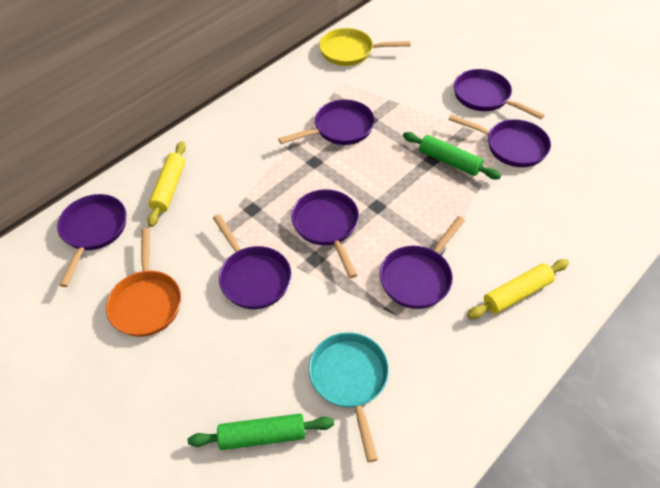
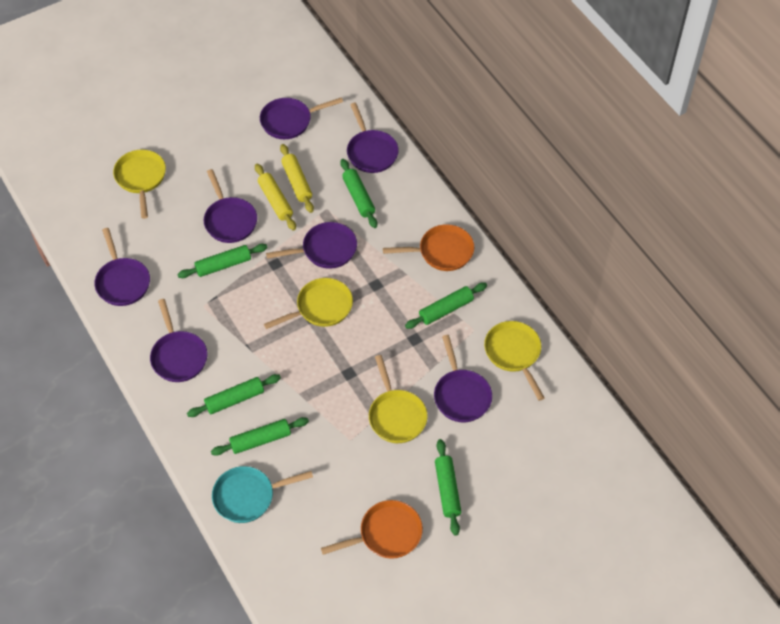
green rolling pin: [188,414,334,450] [403,132,501,179] = 2 -> [177,244,268,278] [187,374,281,417] [211,417,309,456] [340,159,377,228] [405,282,487,329] [435,439,461,536] = 6
orange pan: [106,228,181,337] = 1 -> [321,500,423,559] [383,224,474,271] = 2
yellow pan: [319,28,410,66] = 1 -> [113,149,166,219] [264,278,353,329] [369,355,428,443] [484,321,545,401] = 4

